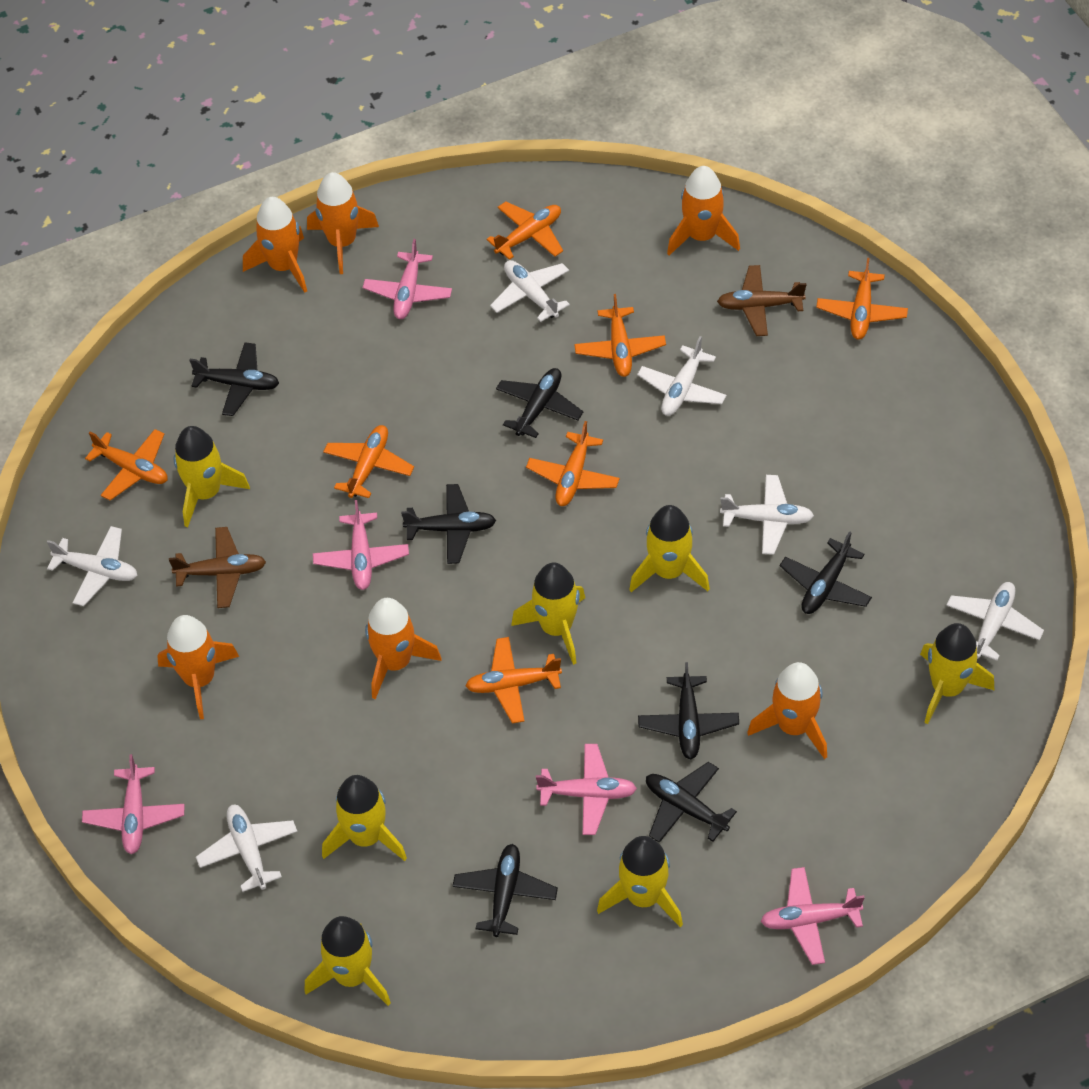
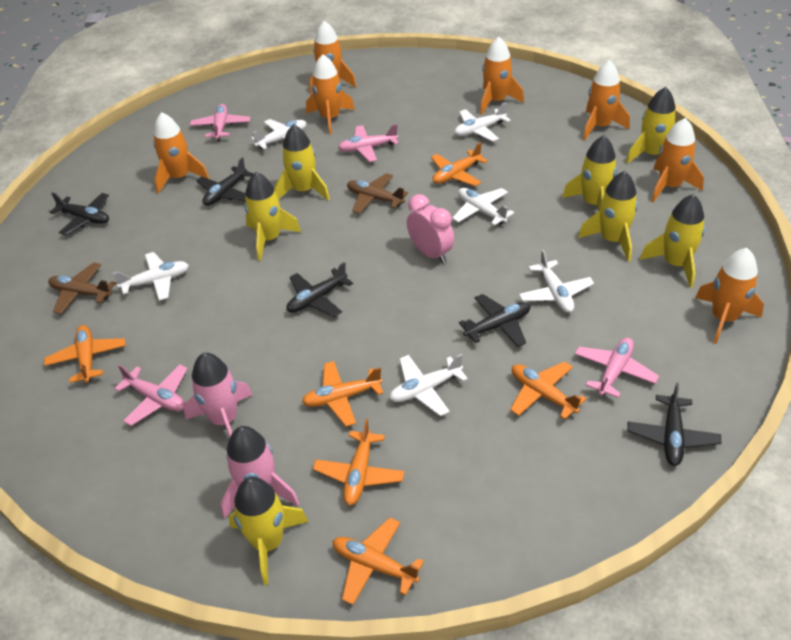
black plane: [189,342,279,416] [401,484,496,564] [452,844,558,937] [496,368,583,438] [638,662,739,760] [646,762,737,843] [780,531,872,614] = 7 -> [50,192,109,235] [196,157,253,206] [287,262,353,317] [459,294,530,347] [627,383,722,466] = 5
orange plane: [85,429,168,501] [323,425,414,498] [466,637,562,724] [486,202,563,260] [526,421,620,506] [574,294,666,377] [816,258,908,340] = 7 -> [44,325,126,383] [302,361,384,427] [313,419,405,506] [333,518,424,605] [431,142,488,186] [510,361,586,420] = 6
orange rocket: [157,615,239,719] [243,197,307,293] [307,172,379,274] [365,598,442,699] [667,166,740,256] [747,662,827,759] = 6 -> [154,112,209,194] [306,54,355,134] [310,21,356,94] [480,37,524,115] [583,60,630,140] [651,118,704,202] [695,248,764,344] = 7
pink clock: none = 0 -> [407,194,454,263] = 1
pink plane: [82,754,185,854] [313,500,409,590] [363,239,452,319] [536,744,637,835] [760,867,865,965] = 5 -> [114,364,188,426] [190,104,250,141] [338,124,399,162] [575,338,659,398] = 4
pink rocket: none = 0 -> [184,353,253,437] [220,426,299,519] = 2

